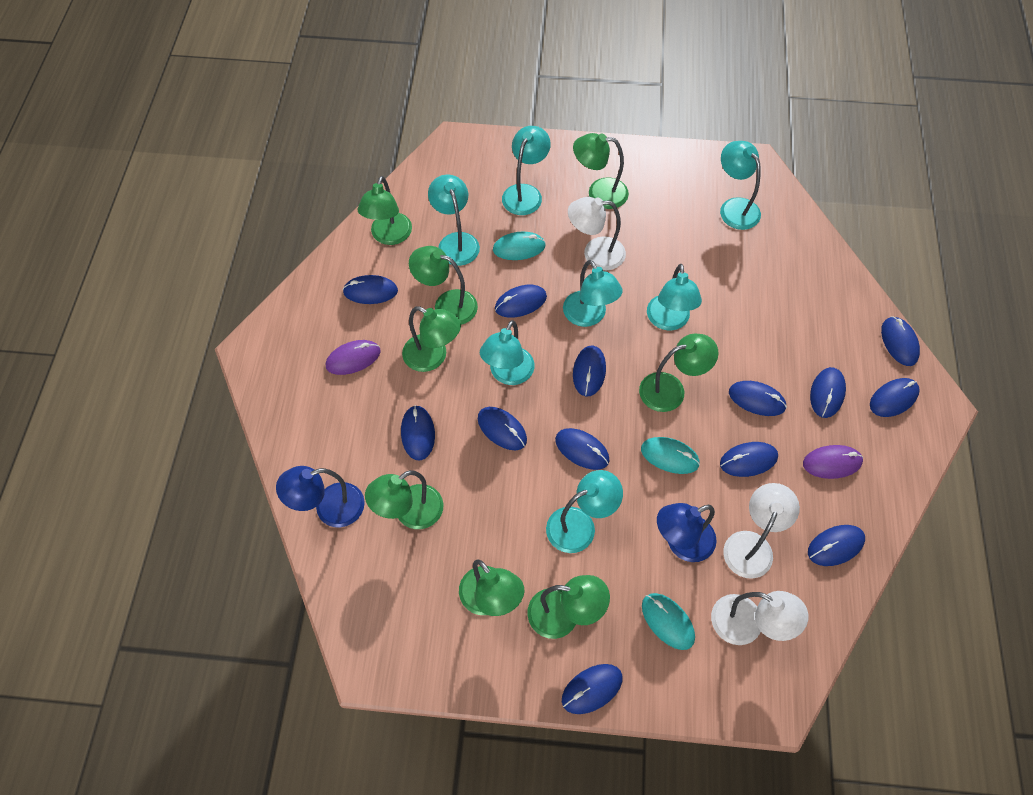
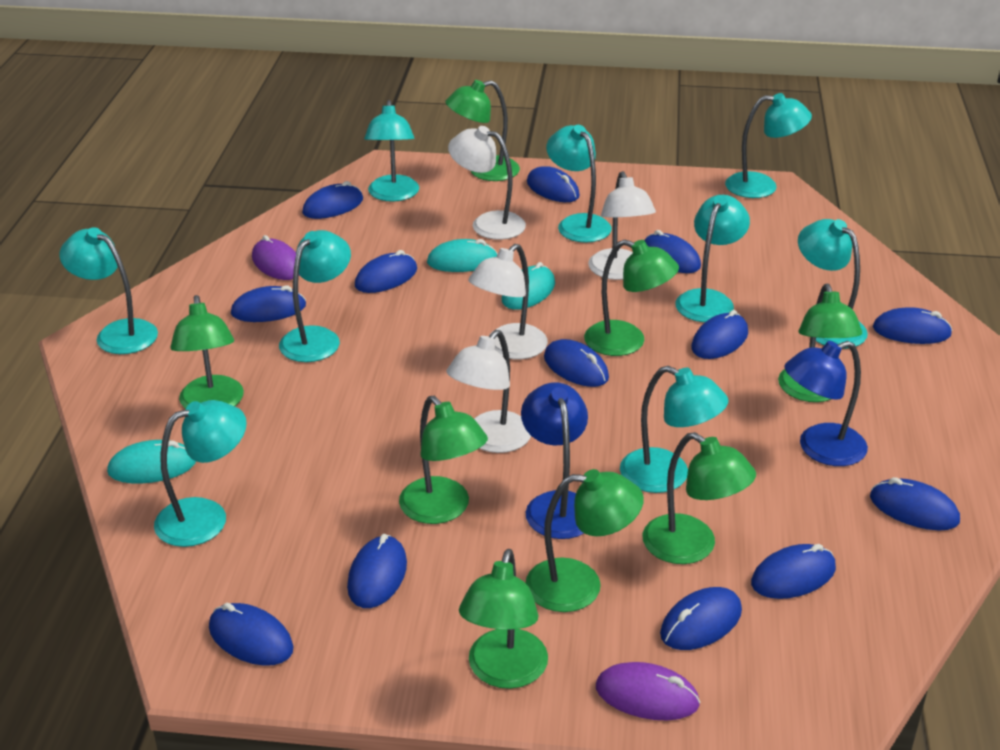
turquoise lamp: [428,174,480,266] [480,320,535,385] [502,126,551,215] [546,470,623,553] [563,260,623,327] [647,264,702,331] [720,141,761,230] = 7 -> [59,227,158,354] [154,400,247,547] [279,230,351,362] [364,100,419,202] [546,125,612,243] [620,366,729,493] [675,195,750,322] [725,93,812,198] [798,219,868,349] = 9
white lamp: [568,197,626,270] [711,591,808,645] [723,483,800,579] = 3 -> [447,330,531,453] [448,126,526,240] [468,244,548,359] [588,171,656,280] = 4

